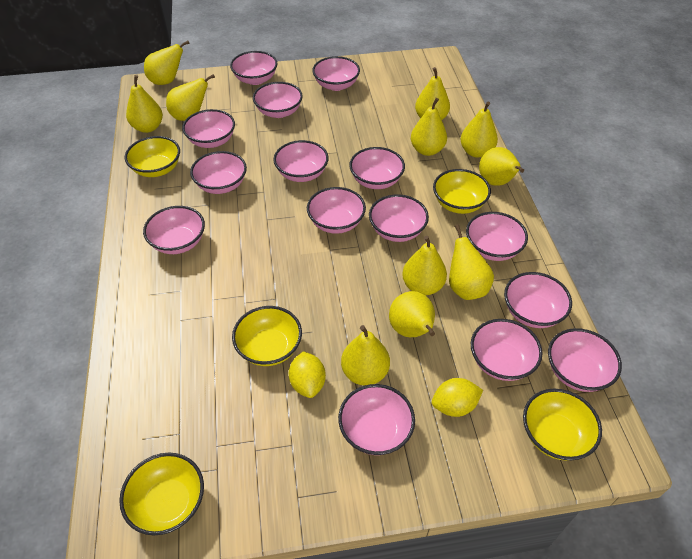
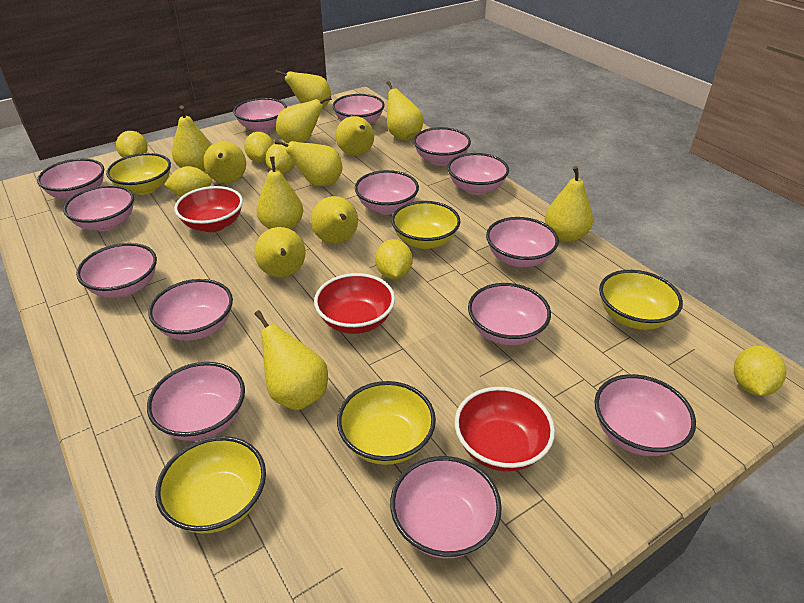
pink bowl: [143,206,205,254] [182,109,235,148] [190,151,247,194] [230,51,277,85] [253,82,303,118] [273,140,329,182] [307,187,366,234] [312,56,360,91] [338,384,415,455] [349,147,405,189] [369,195,429,242] [466,212,528,261] [471,319,543,381] [504,272,572,328] [548,328,622,392] = 15 -> [37,158,104,199] [63,185,134,231] [76,243,157,298] [147,362,245,441] [148,279,233,341] [233,98,287,132] [332,94,385,124] [355,170,419,214] [390,456,502,558] [413,127,471,166] [447,153,509,195] [468,283,551,345] [486,217,559,267] [594,374,696,456] = 14
red bowl: none = 0 -> [174,186,243,232] [314,273,395,334] [455,387,555,472] = 3
yellow lemon: [289,351,326,398] [432,378,483,417] = 2 -> [116,131,148,158] [164,166,212,197] [244,132,274,163] [265,142,295,174] [375,239,413,279] [734,346,786,396] = 6
yellow pear: [126,75,163,133] [144,41,190,85] [166,74,215,121] [341,325,390,386] [389,291,435,337] [402,236,447,295] [411,98,447,156] [415,67,450,120] [449,224,494,300] [461,102,498,158] [479,147,524,186] = 11 -> [172,106,211,172] [203,141,246,184] [254,227,306,277] [255,310,328,410] [257,156,303,230] [275,70,331,108] [275,140,343,186] [276,96,332,143] [311,196,358,244] [336,116,374,156] [386,81,424,141] [545,166,593,242] = 12

